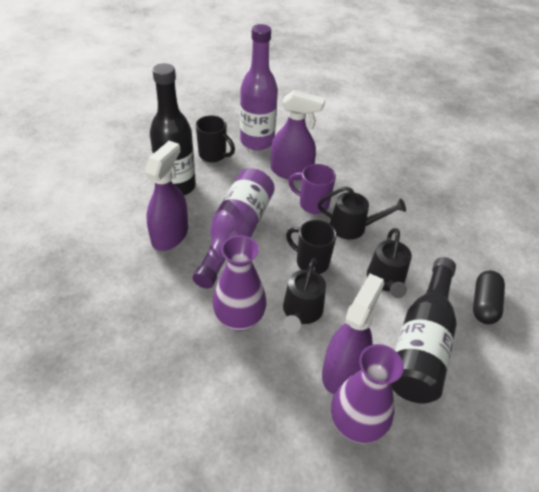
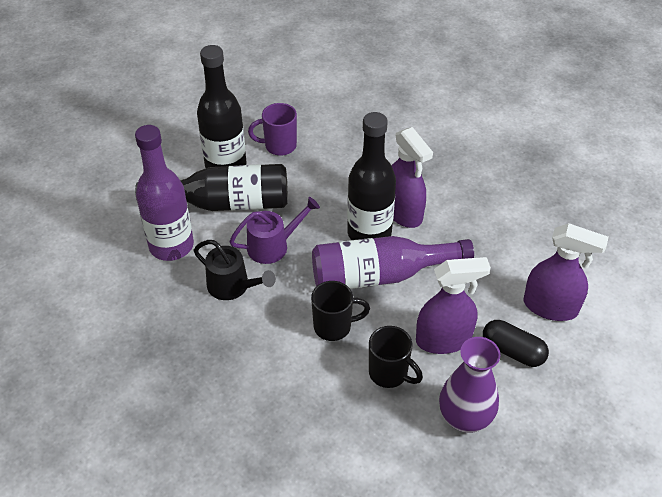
black bottle: [150,63,196,195] [392,257,457,403] = 2 -> [135,164,288,211] [197,45,247,168] [347,112,396,240] = 3
black watering can: [283,258,326,333] [318,186,406,240] [367,228,412,298] = 3 -> [194,240,276,300] = 1
purple vase: [212,235,266,331] [331,344,404,444] = 2 -> [439,337,500,433] = 1
purple watering can: none = 0 -> [229,197,320,264] = 1

